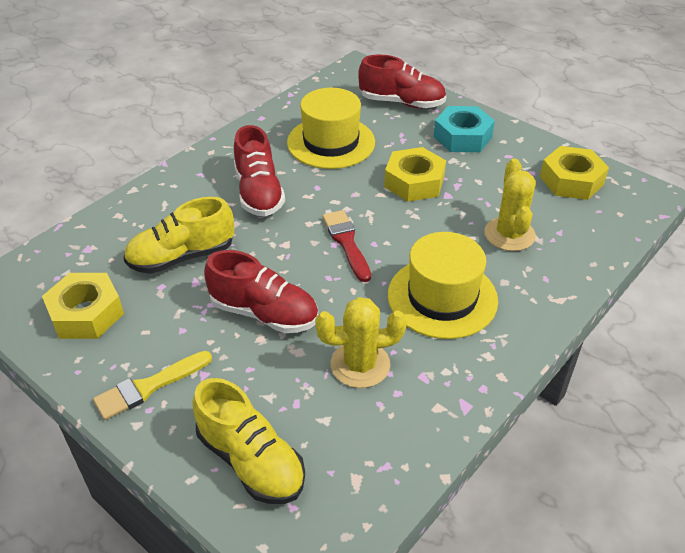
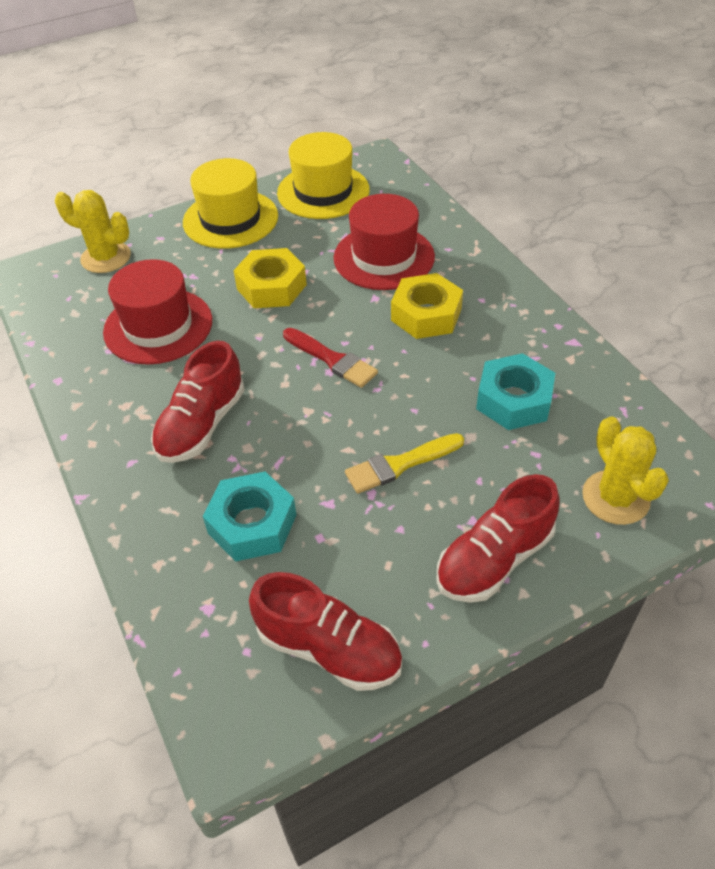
red hat: none = 0 -> [103,259,212,365] [334,194,435,290] = 2
turquoise nut: [434,106,495,152] = 1 -> [203,472,296,562] [476,353,555,430] = 2
yellow nut: [42,273,124,339] [384,147,446,202] [540,146,609,200] = 3 -> [233,248,307,308] [391,273,463,339] = 2
yellow shoe: [123,197,234,274] [193,378,305,504] = 2 -> none = 0

